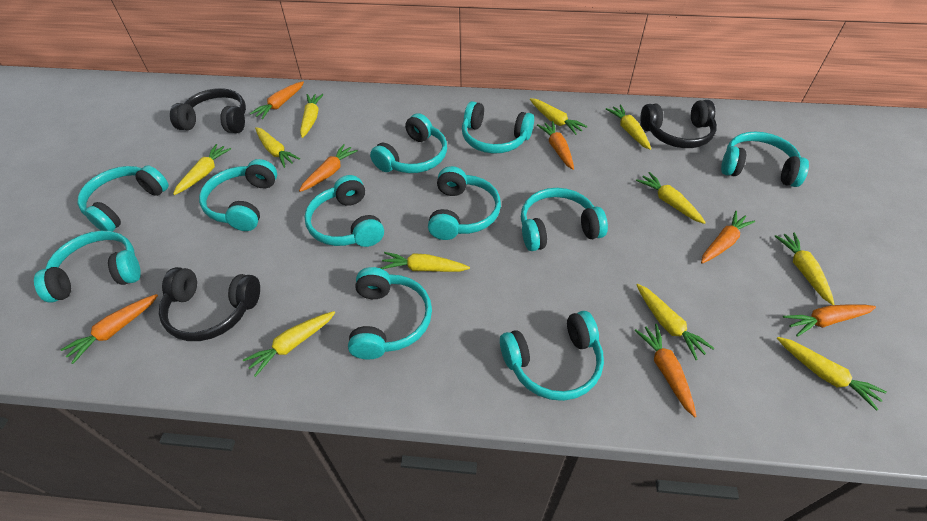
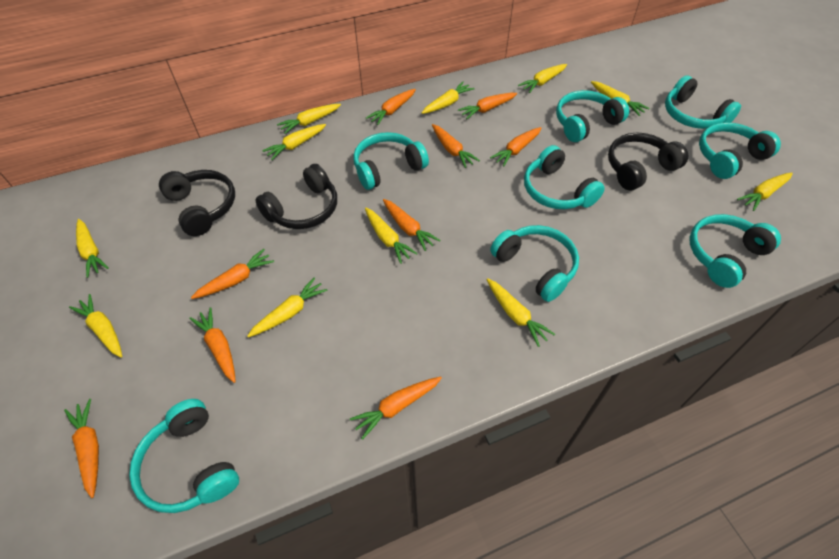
orange carrot: [60,294,158,364] [250,81,304,120] [299,144,358,192] [537,121,574,170] [635,324,697,417] [701,211,755,264] [783,304,876,337] = 7 -> [64,399,99,498] [189,307,236,383] [191,249,274,299] [350,376,442,440] [366,89,416,125] [383,199,441,251] [432,124,480,168] [458,93,517,119] [490,127,541,166] = 9
turquoise headphones: [34,231,141,303] [78,165,169,232] [199,159,277,231] [304,175,384,247] [348,267,432,359] [370,113,447,173] [428,166,501,240] [462,101,534,154] [500,311,604,401] [521,188,608,251] [721,132,809,187] = 11 -> [129,399,239,513] [353,132,429,190] [490,225,579,302] [524,145,605,209] [556,90,629,142] [665,75,741,129] [689,214,781,288] [699,122,781,179] = 8

